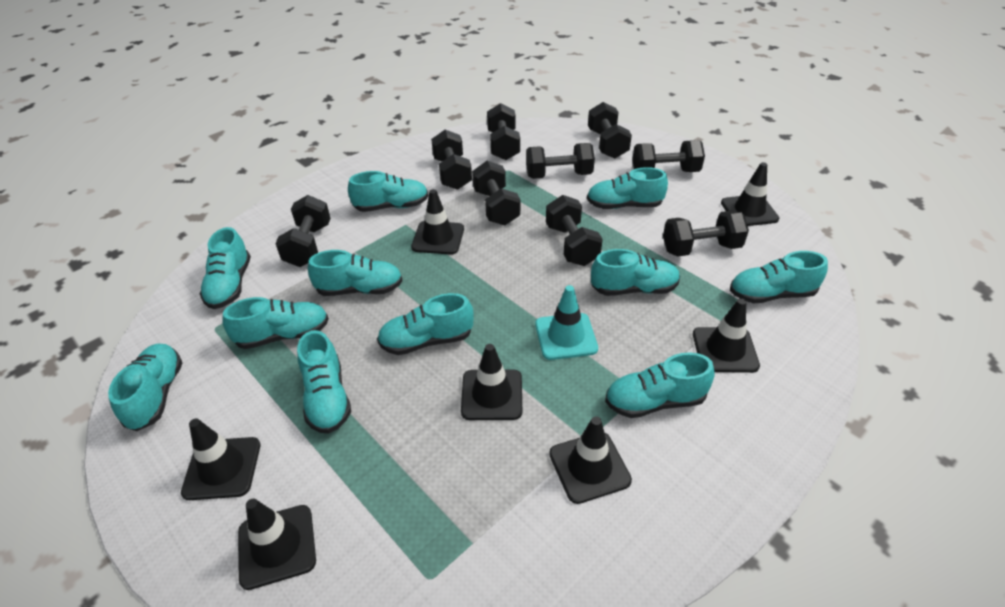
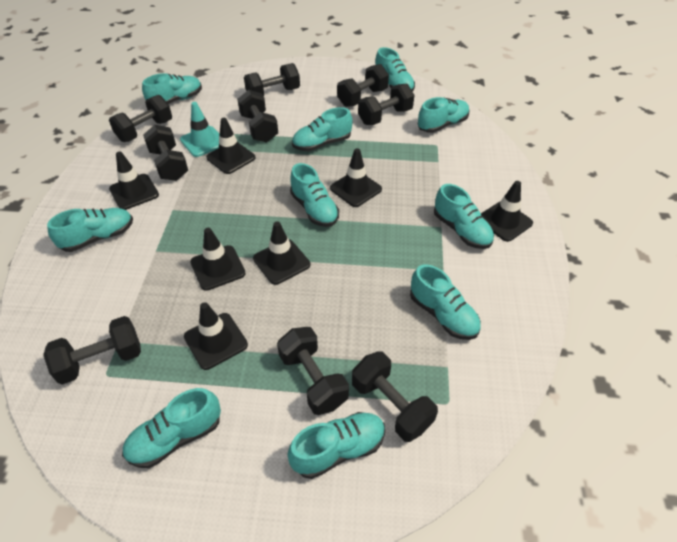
turquoise shoe: [108,344,182,431] [200,227,251,309] [222,297,329,349] [297,330,351,433] [308,250,403,296] [348,171,429,212] [377,293,473,355] [587,167,668,209] [591,249,680,296] [605,352,715,418] [730,251,828,303] = 11 -> [47,208,133,252] [122,388,221,468] [142,73,202,104] [288,412,385,479] [290,163,339,227] [292,107,353,152] [375,47,415,92] [410,264,481,340] [418,97,470,133] [434,184,494,249] = 10

